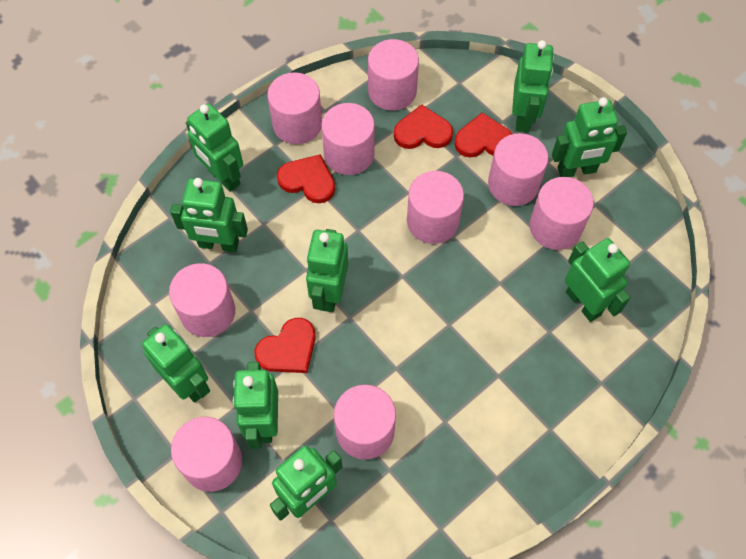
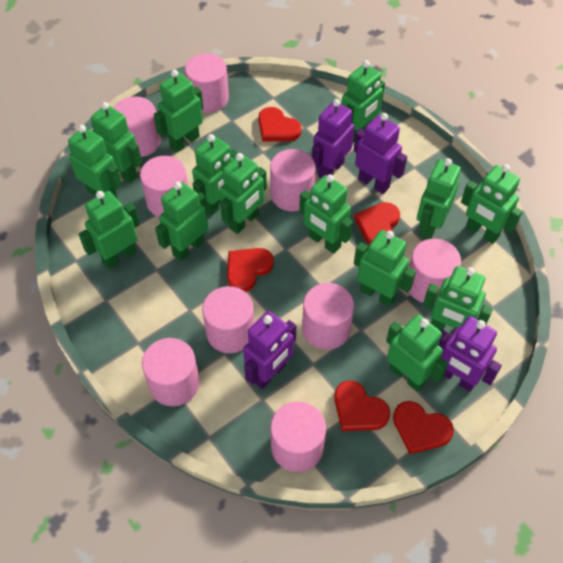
green robot: [142,324,210,403] [170,178,248,252] [186,103,243,192] [233,362,278,449] [270,446,342,521] [306,229,349,312] [512,40,554,132] [552,97,627,177] [565,238,631,322] = 9 -> [68,125,122,199] [78,191,140,269] [91,102,142,183] [153,70,203,152] [155,182,208,261] [192,134,238,216] [219,153,267,234] [299,174,353,254] [342,60,385,143] [354,230,416,307] [386,314,448,392] [417,158,461,239] [423,266,493,335] [461,164,523,244] = 14
purple robot: none = 0 -> [243,311,296,389] [312,99,354,178] [354,113,407,194] [438,316,502,392] = 4
red heart: [255,318,316,373] [277,154,335,203] [394,104,453,149] [454,113,513,158] = 4 -> [227,248,274,292] [258,107,302,142] [334,381,390,431] [354,202,400,245] [393,401,454,454] = 5

